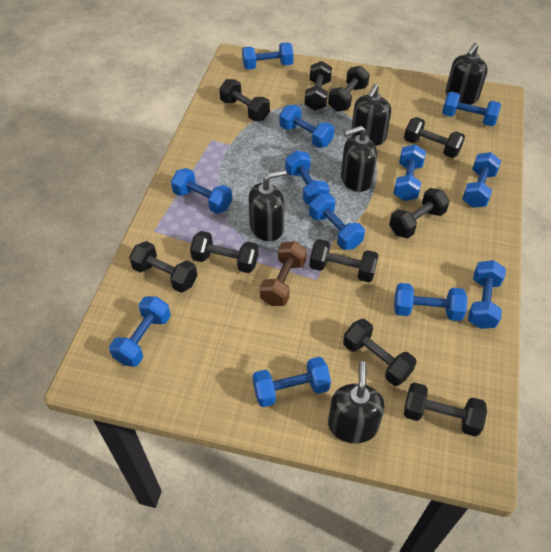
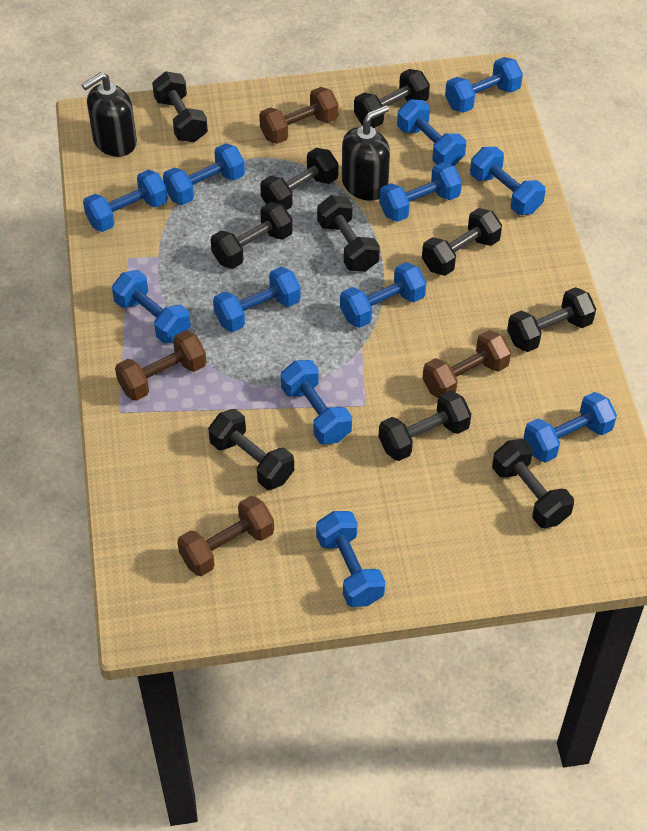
black soap dispenser: [249,170,286,241] [328,361,385,443] [341,126,377,192] [351,84,391,146] [446,43,487,105] = 5 -> [82,72,137,157] [342,105,390,201] = 2
brown dumbbell: [260,241,307,306] = 1 -> [115,330,206,401] [177,496,274,576] [259,87,339,144] [422,330,511,398] = 4

